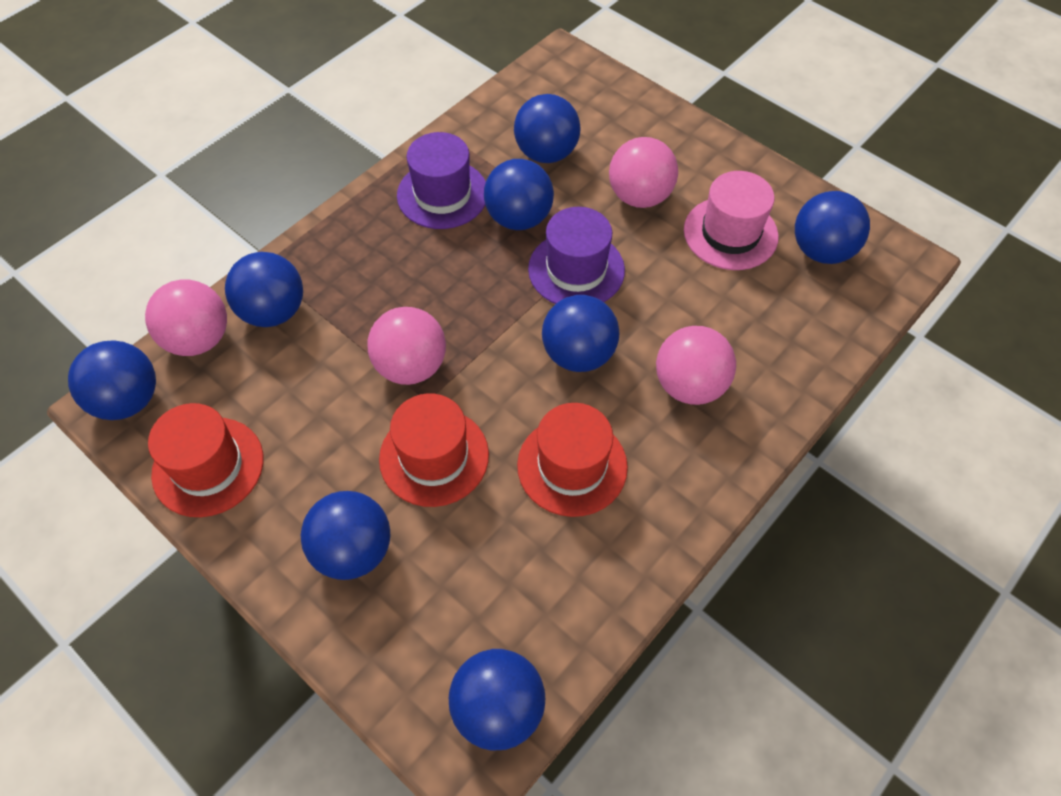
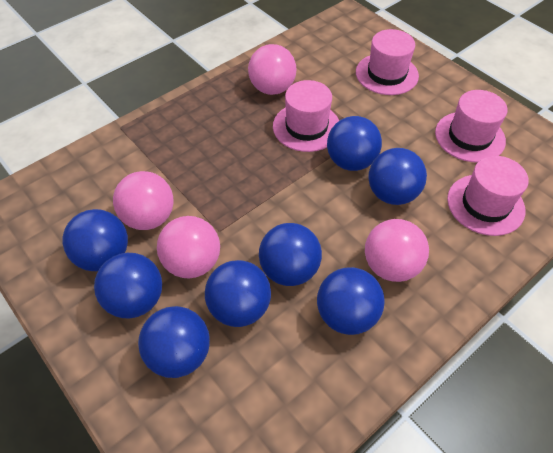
pink hat: [684,171,779,270] = 1 -> [273,80,339,152] [356,29,419,95] [435,90,507,162] [447,156,529,236] = 4
purple hat: [397,132,486,229] [528,207,625,304] = 2 -> none = 0
red hat: [148,403,264,517] [379,393,489,507] [517,403,628,517] = 3 -> none = 0

